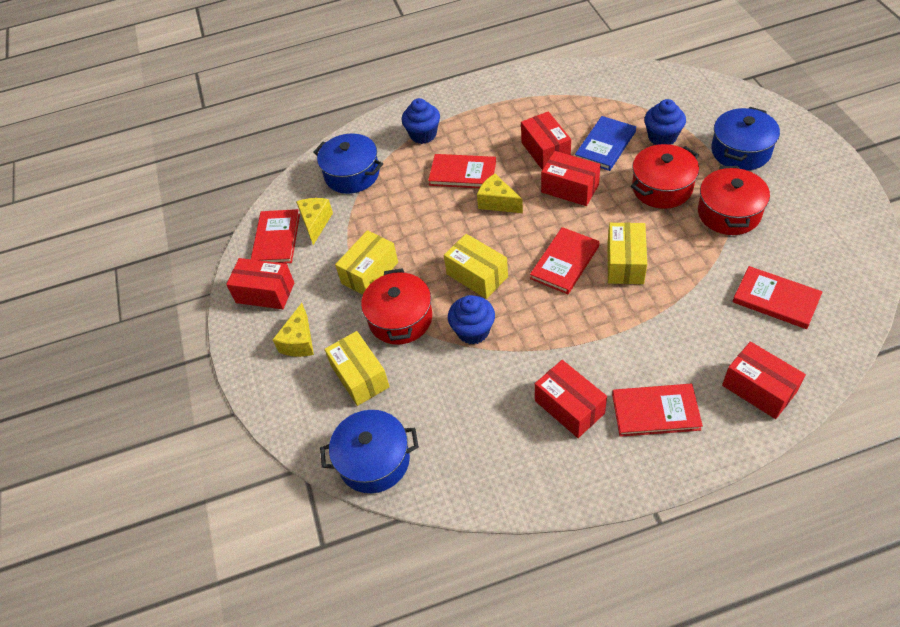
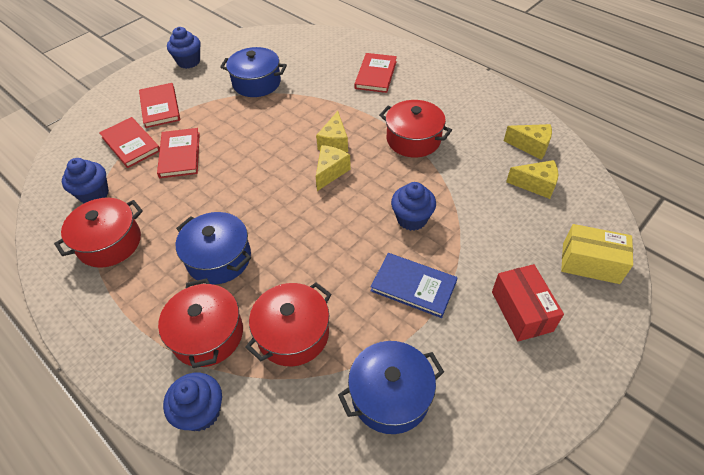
blue cupcake: [402,98,440,144] [448,295,495,345] [644,99,686,145] = 3 -> [62,158,109,203] [163,373,222,431] [167,27,201,69] [391,182,436,231] = 4
red book: [251,209,300,263] [428,154,496,188] [530,227,599,294] [612,384,703,437] [732,266,822,329] = 5 -> [99,117,160,168] [139,83,180,128] [157,128,200,178] [355,53,397,93] = 4
red box: [226,258,294,309] [521,111,571,170] [535,360,607,438] [541,151,601,206] [722,342,806,419] = 5 -> [492,264,564,341] = 1
red pot: [361,268,432,345] [631,144,699,209] [698,166,770,235] = 3 -> [54,198,143,268] [158,278,243,368] [245,283,331,366] [379,100,452,158] = 4
yellow box: [324,331,390,406] [335,230,398,295] [444,234,508,299] [607,222,647,284] = 4 -> [561,224,633,284] = 1
yellow cheese: [273,303,314,357] [296,198,333,245] [477,174,523,213] = 3 -> [316,111,348,152] [316,145,351,191] [504,124,552,160] [506,160,558,199] = 4

